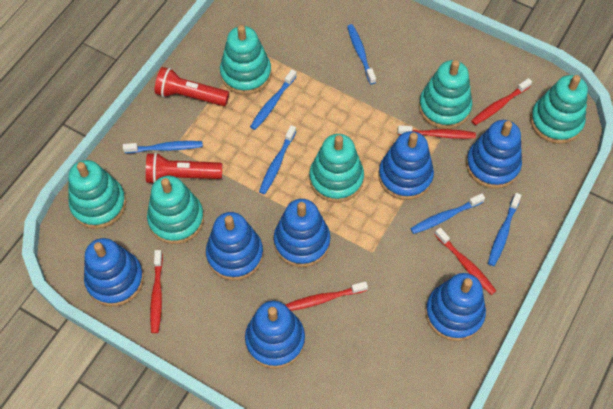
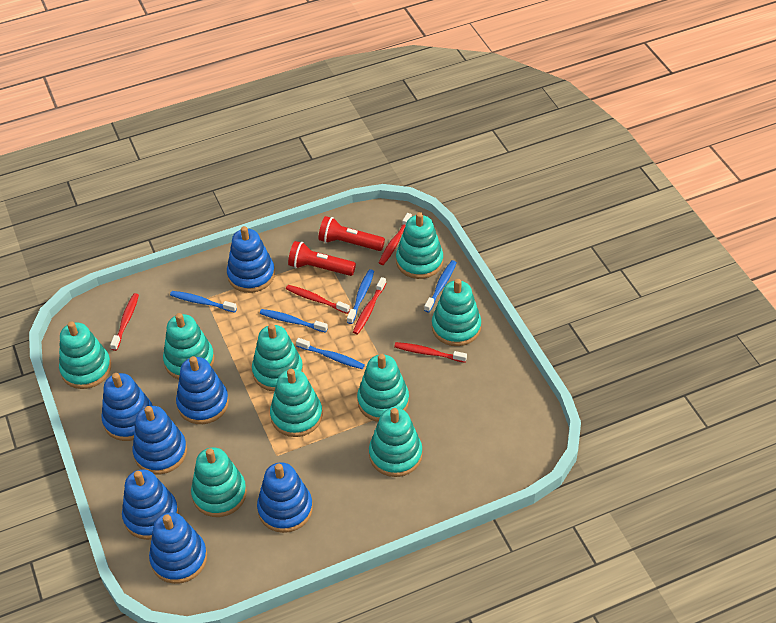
blue toothbrush: [123,141,203,153] [250,69,297,130] [259,125,296,194] [347,24,376,84] [410,193,485,234] [488,193,522,266] = 6 -> [170,291,237,312] [260,309,328,333] [296,338,365,369] [347,269,374,324] [424,260,457,313] = 5
turquoise stacking toy: [68,160,126,229] [147,176,204,244] [220,25,271,95] [309,134,364,203] [419,60,472,129] [530,75,588,144] = 6 -> [59,321,111,389] [163,313,215,379] [191,447,247,517] [252,324,303,392] [270,369,323,437] [357,354,409,422] [369,408,422,477] [396,212,443,279] [432,279,481,346] = 9

